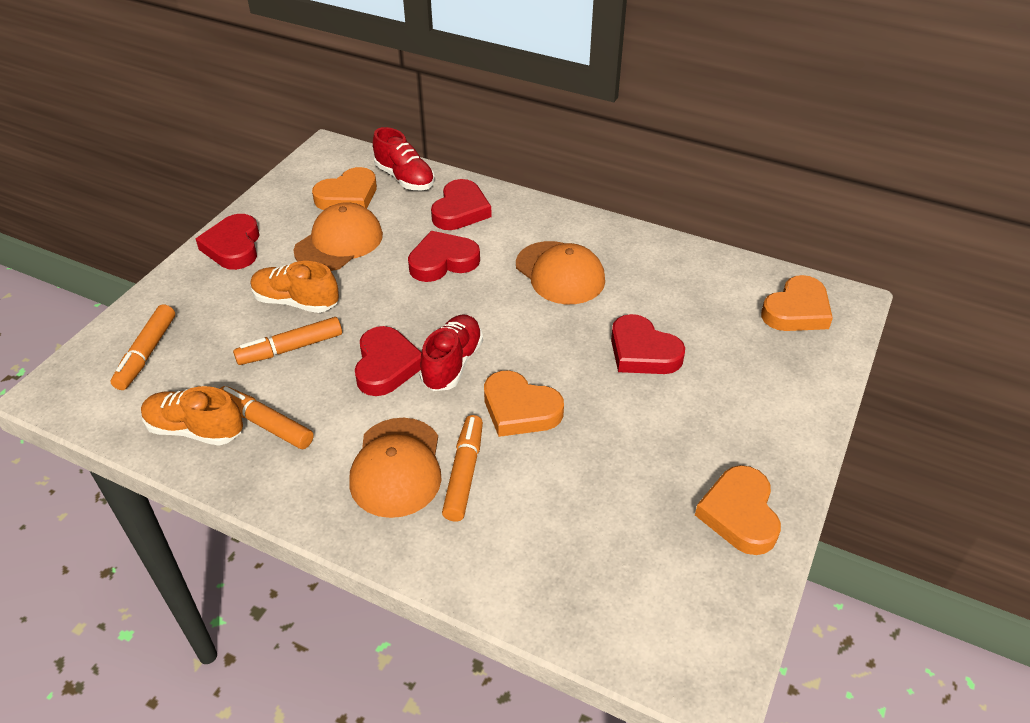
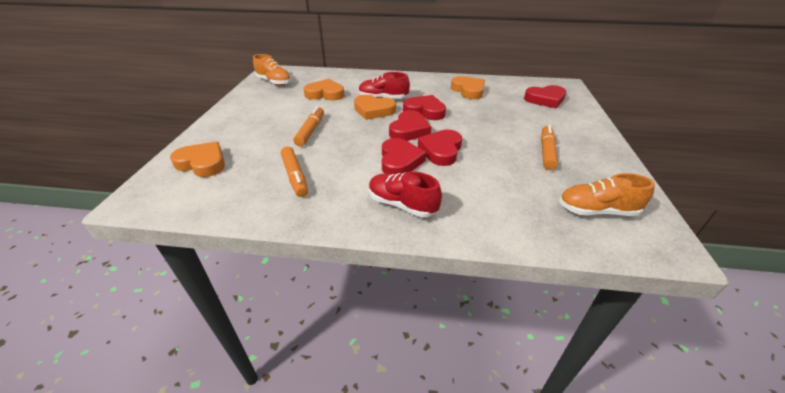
orange cap: [294,203,383,271] [349,418,441,518] [516,241,605,304] = 3 -> none = 0
orange marker: [110,304,175,390] [220,386,314,449] [233,317,342,365] [442,415,483,522] = 4 -> [281,147,308,197] [293,106,324,146] [541,125,558,170] = 3

